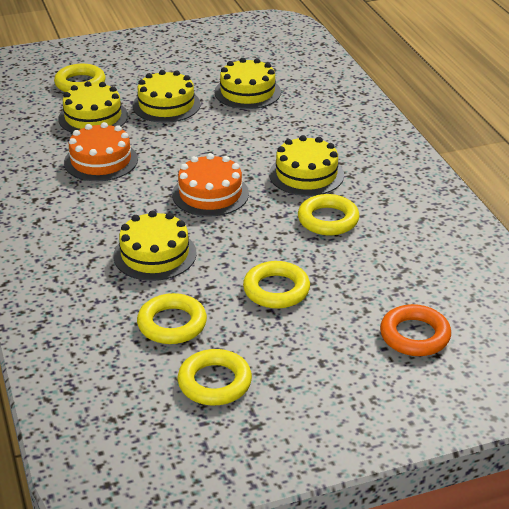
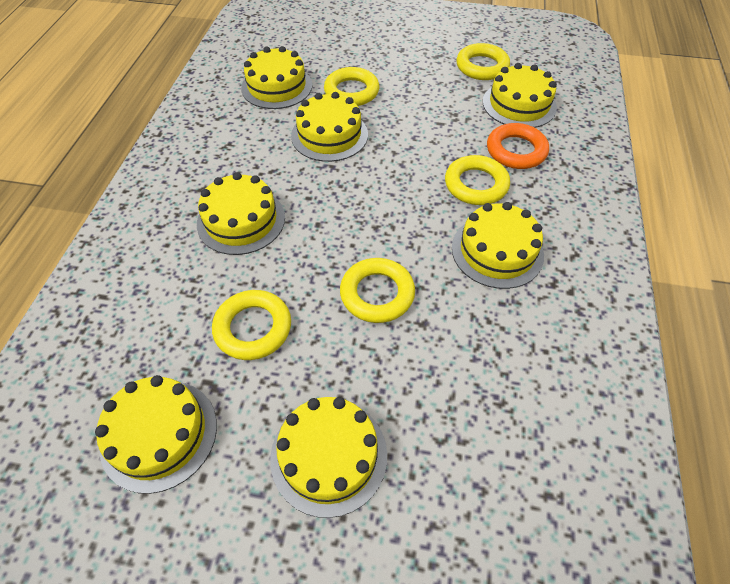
orange cake: [64,122,138,181] [172,153,249,216] = 2 -> none = 0
yellow cake: [58,81,128,133] [113,210,197,281] [133,70,201,123] [214,58,281,109] [269,135,344,196] = 5 -> [95,375,217,494] [197,172,285,255] [241,46,312,109] [270,397,387,518] [291,92,368,162] [452,202,544,289] [483,63,557,128] = 7

